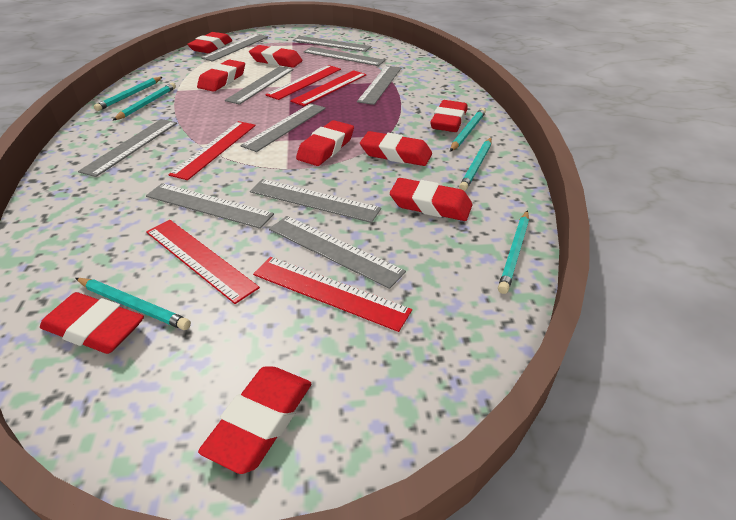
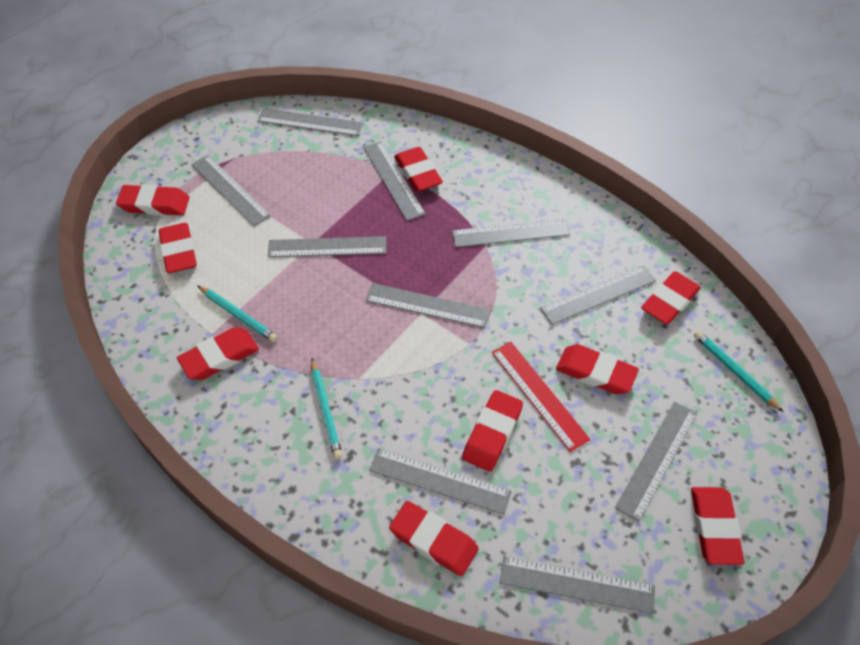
red ruler: [146,220,260,304] [168,121,256,180] [253,257,412,332] [266,65,341,100] [290,70,366,106] = 5 -> [492,342,590,452] = 1
turquoise pencil: [75,278,191,330] [94,77,162,111] [112,83,176,121] [450,108,486,152] [459,138,492,191] [498,210,529,294] = 6 -> [197,285,278,342] [311,358,343,459] [694,330,784,413] = 3

